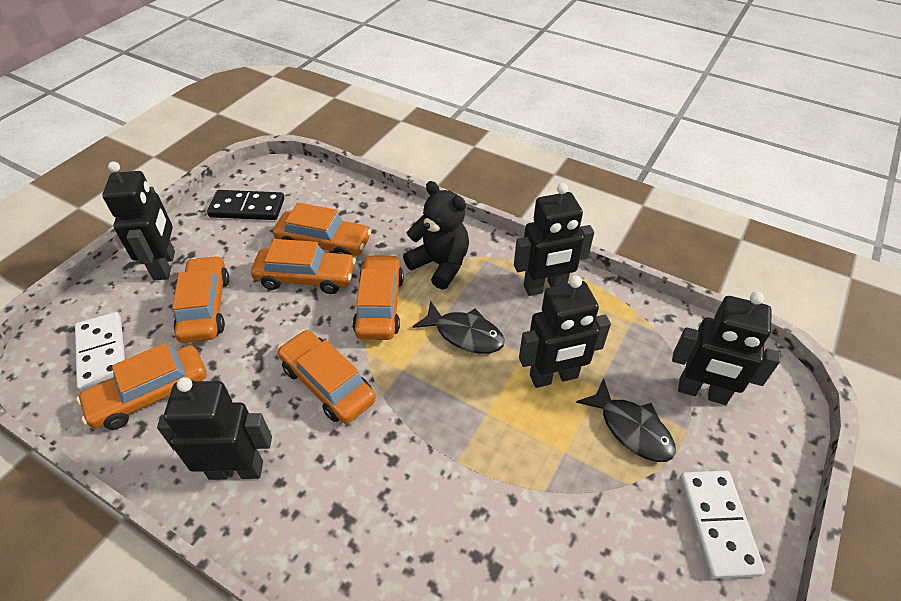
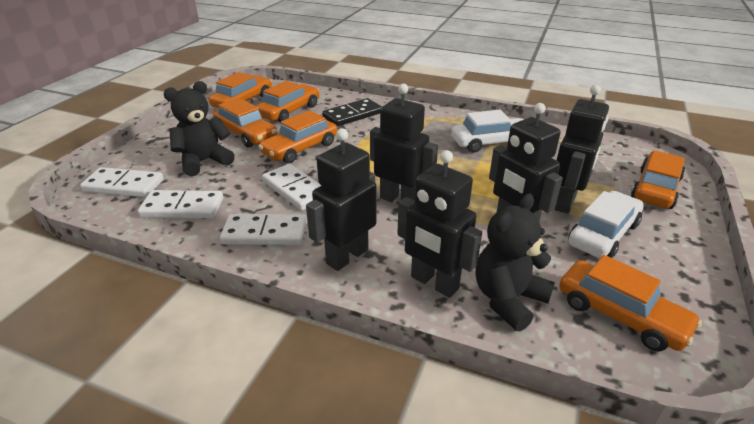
black fish: [412,301,505,354] [576,378,676,462] = 2 -> none = 0
black teddy bear: [403,181,469,290] = 1 -> [163,81,235,176] [475,194,555,331] = 2
white car: none = 0 -> [451,110,524,153] [568,191,644,258] = 2
white domino: [75,312,125,392] [680,470,765,579] = 2 -> [80,167,164,197] [137,190,223,218] [220,214,307,245] [262,164,322,210] = 4

